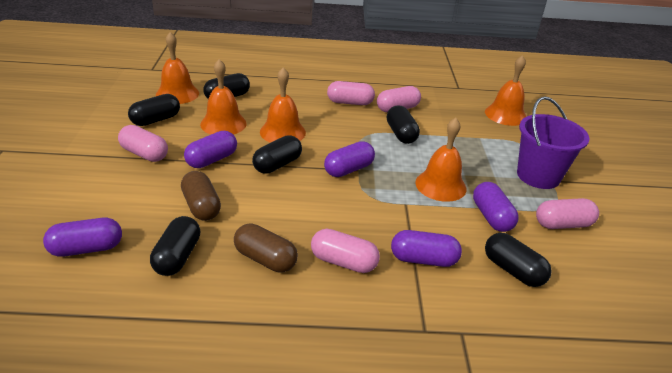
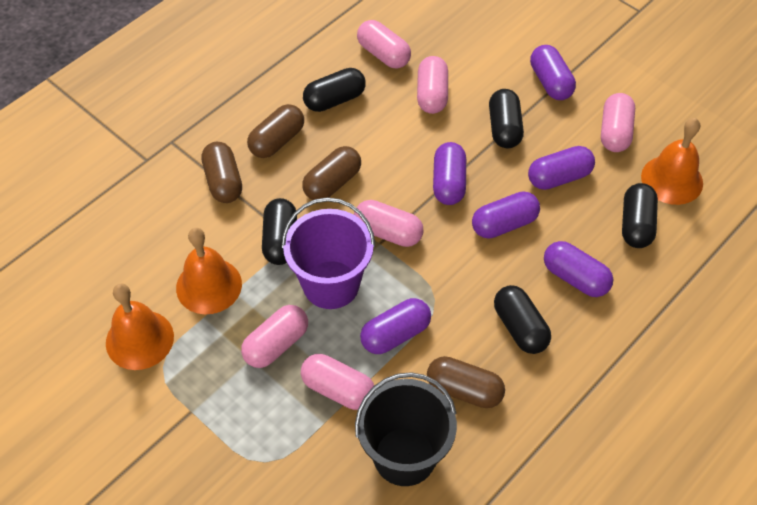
black bucket: none = 0 -> [355,372,457,486] = 1
black capsule: [128,94,180,126] [150,216,200,276] [203,73,250,99] [252,135,302,174] [387,105,420,144] [485,233,552,287] = 6 -> [262,198,297,265] [303,68,366,112] [489,89,524,148] [494,285,551,354] [622,183,658,248] = 5
brown capsule: [181,171,221,221] [234,223,298,273] = 2 -> [201,142,242,203] [247,104,304,158] [302,146,361,200] [427,356,505,408] = 4
orange bell: [156,32,199,104] [200,59,247,135] [260,67,306,143] [415,118,466,202] [485,55,526,126] = 5 -> [106,283,174,370] [176,228,242,314] [641,118,703,205] = 3
pink capsule: [118,125,168,162] [311,229,380,273] [327,81,375,105] [377,86,421,112] [536,198,599,229] = 5 -> [241,305,308,368] [301,354,374,410] [354,200,424,247] [357,20,411,69] [417,56,448,114] [601,93,635,152] = 6
purple capsule: [43,218,122,257] [184,131,237,168] [324,141,375,177] [391,230,462,267] [473,182,518,232] = 5 -> [360,298,431,354] [433,142,466,205] [472,191,540,239] [528,146,595,190] [530,45,576,100] [544,241,613,297] = 6

